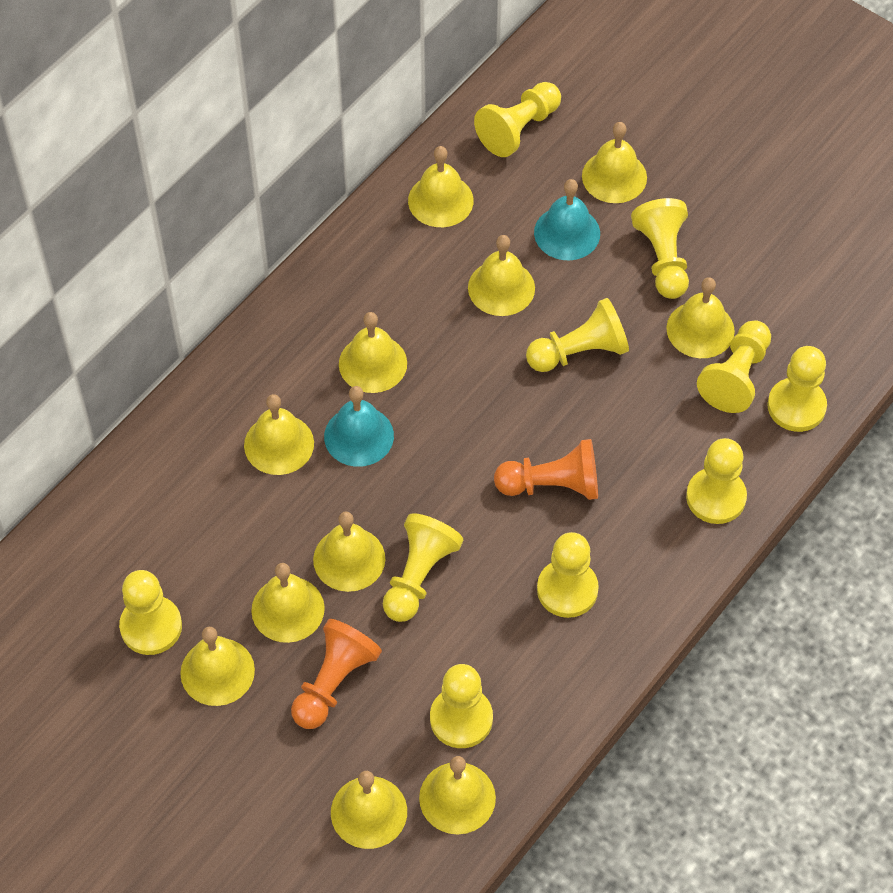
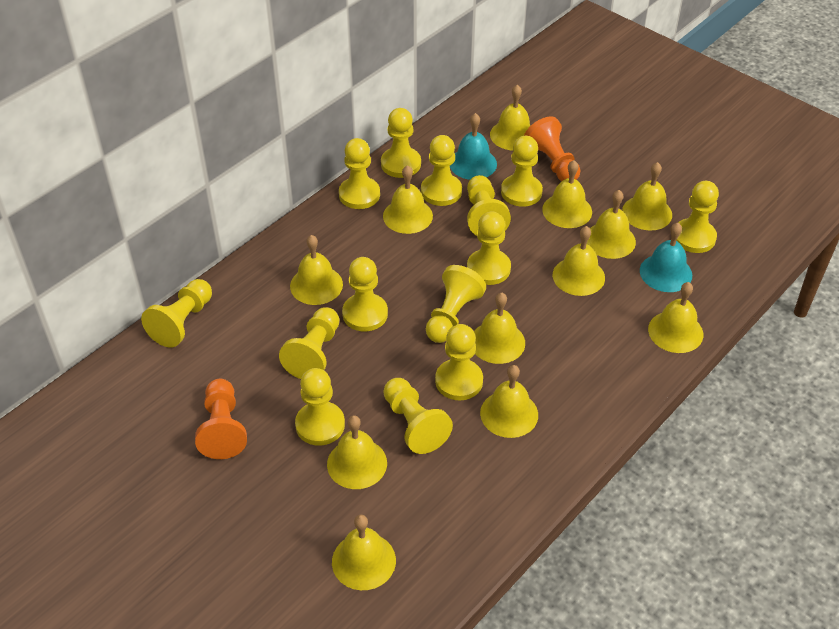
yellow bell: [180,627,255,706] [244,394,314,475] [251,563,325,643] [313,511,385,592] [331,771,407,849] [339,312,407,393] [408,146,474,227] [419,756,496,834] [468,235,535,316] [582,122,647,203] [666,277,735,358] = 11 -> [290,235,343,305] [327,415,387,489] [332,515,396,590] [383,165,433,234] [474,293,525,364] [480,365,538,438] [490,85,530,150] [542,160,592,228] [553,226,605,296] [587,190,636,259] [622,162,672,231] [648,282,703,353] = 12
yellow pawn: [119,570,182,655] [383,513,464,622] [430,664,493,748] [474,82,561,157] [526,298,629,372] [537,532,599,618] [631,198,689,299] [686,438,747,524] [697,321,771,413] [767,346,827,432] = 10 -> [141,279,212,348] [279,307,339,379] [295,368,345,446] [339,138,380,209] [342,257,388,331] [381,108,421,178] [383,378,453,454] [421,135,462,206] [426,265,486,343] [435,324,483,400] [467,175,511,236] [467,212,511,285] [501,136,543,207] [676,181,719,253] = 14

